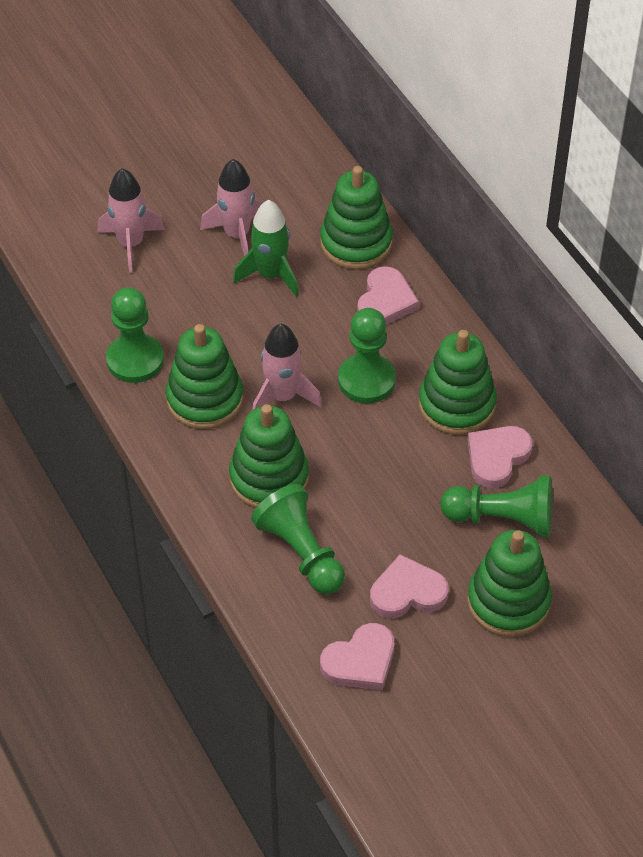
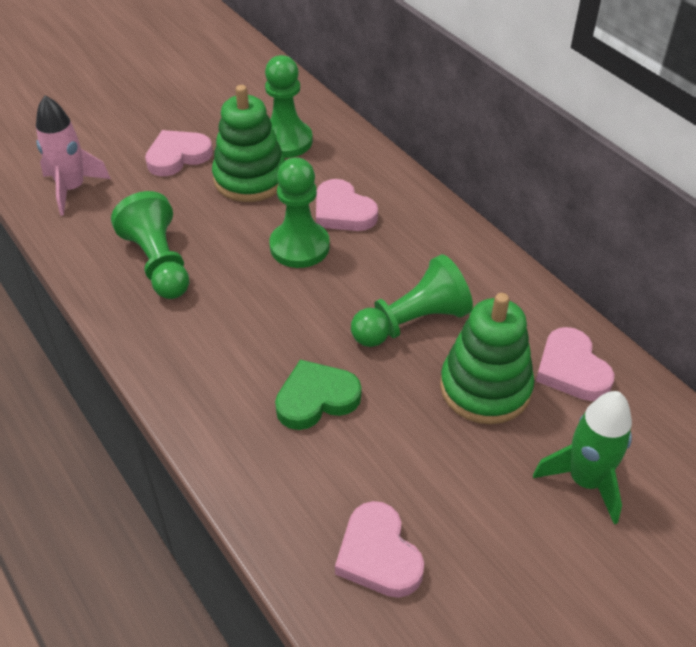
green heart: none = 0 -> [275,360,361,430] = 1
green stacking toy: [166,324,243,429] [229,404,309,508] [320,166,393,269] [419,330,497,435] [467,530,552,637] = 5 -> [212,85,285,202] [440,293,534,424] = 2
pink rocket: [97,168,165,273] [200,159,262,256] [252,324,322,410] = 3 -> [36,95,111,215] = 1

